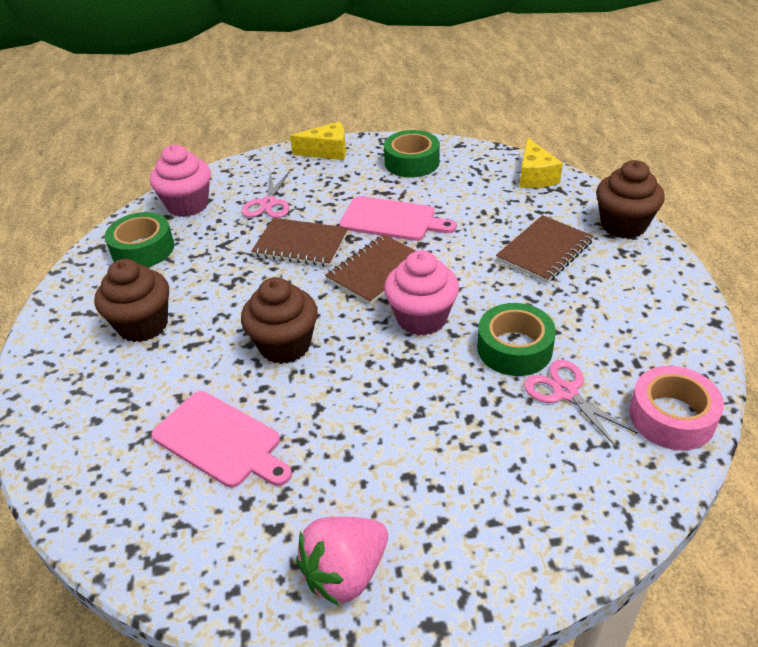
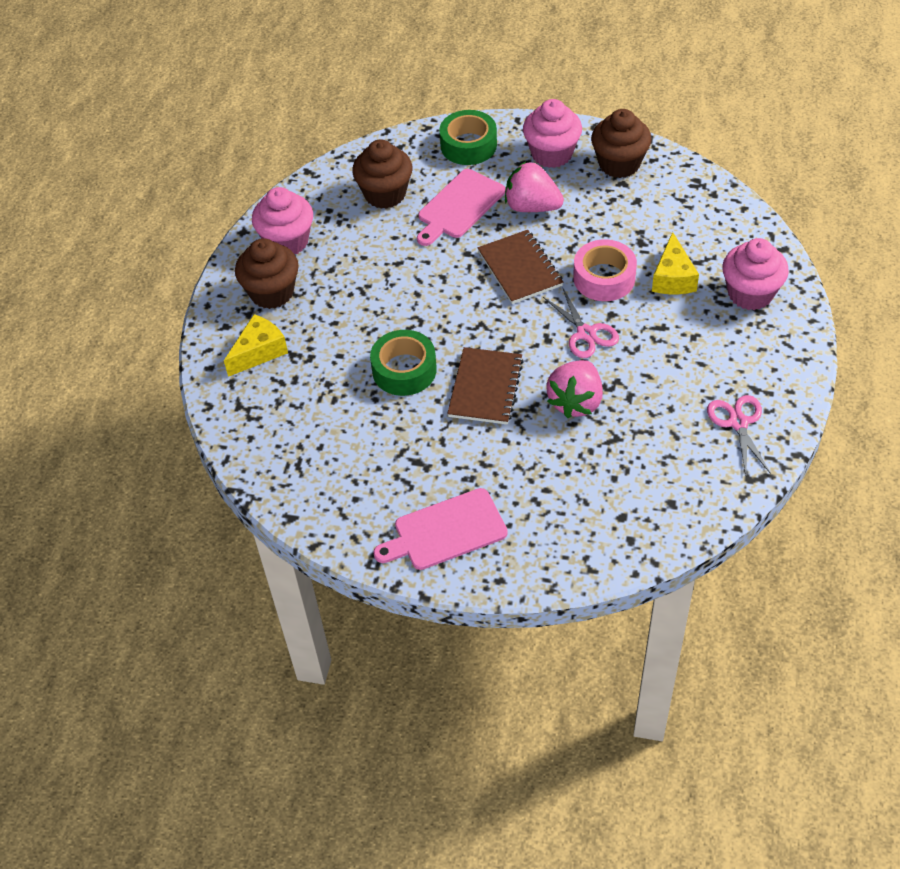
brown notebook: [251,218,348,267] [325,234,416,305] [496,215,594,283] = 3 -> [447,347,524,424] [478,230,563,304] = 2
green tape: [105,212,174,267] [384,130,440,178] [477,303,556,376] = 3 -> [370,330,437,396] [439,110,497,165] = 2
pink cupcake: [150,144,211,217] [384,250,459,336] = 2 -> [252,187,313,254] [523,99,582,168] [722,238,789,310] = 3
pink strawberry: [296,517,388,606] = 1 -> [505,161,564,212] [546,360,603,418] = 2

